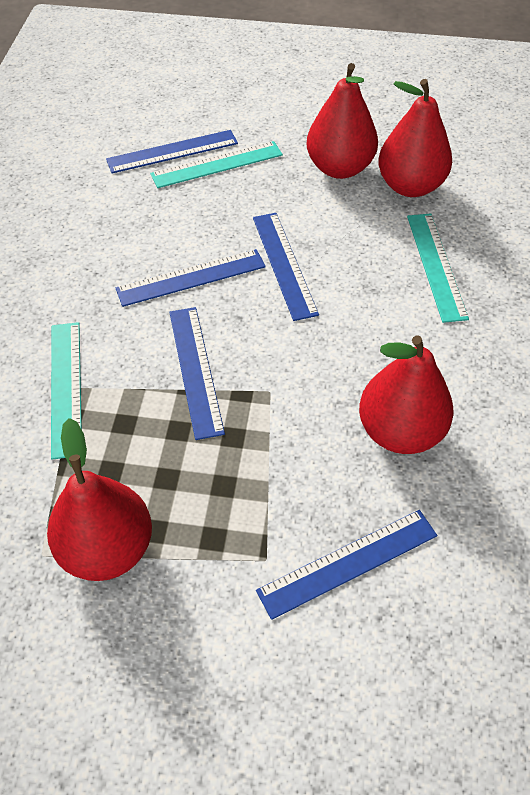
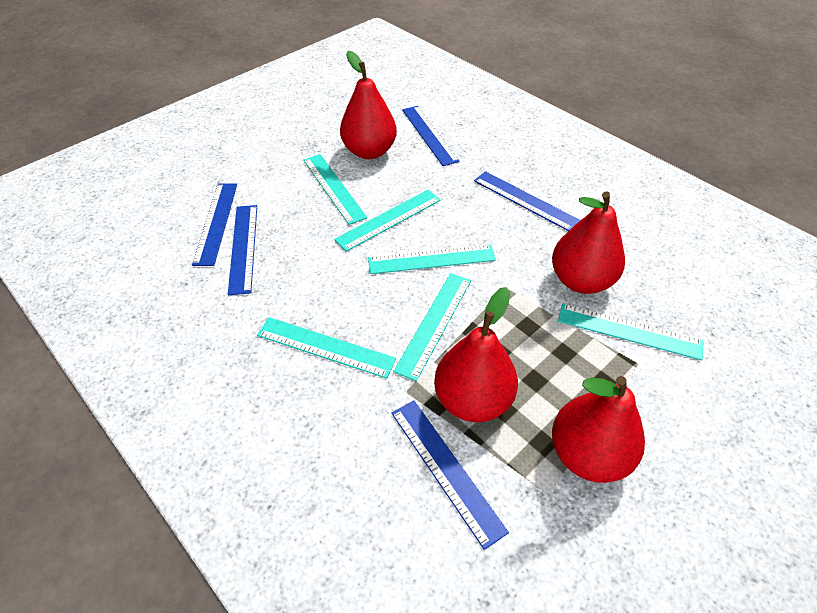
turquoise ruler: [51,322,82,460] [150,141,283,188] [407,213,469,323] = 3 -> [257,317,396,379] [303,154,367,225] [334,190,441,252] [368,244,496,274] [393,273,471,381] [558,304,704,360] = 6

